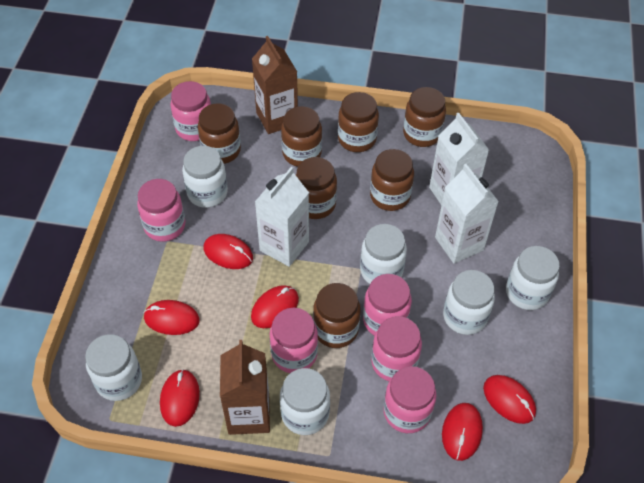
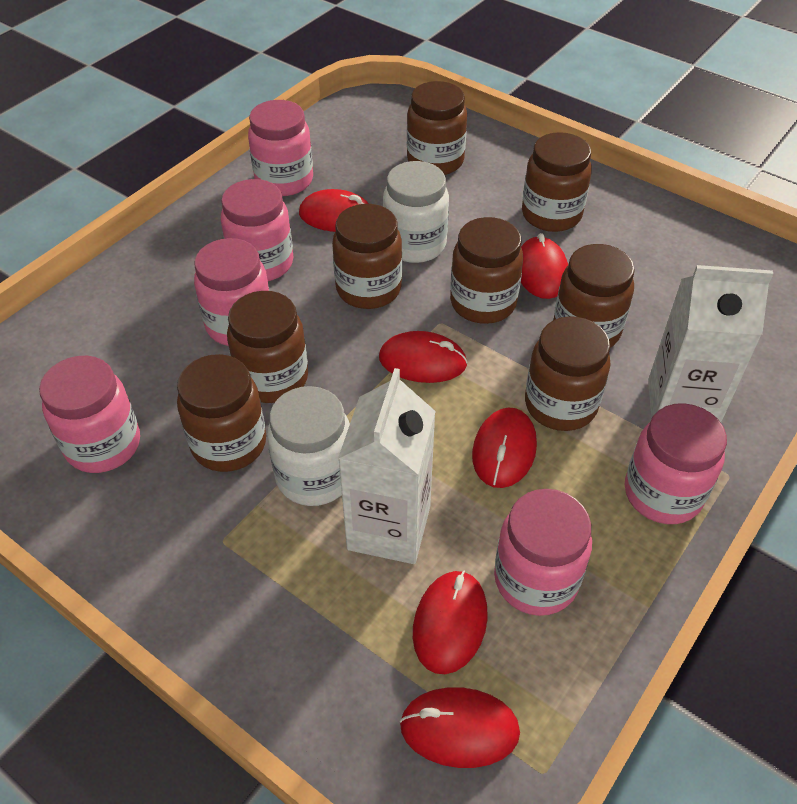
brown carton: [220,340,270,435] [252,36,298,134] = 2 -> none = 0
brown jar: [198,103,241,164] [281,106,322,167] [296,157,337,219] [313,283,361,348] [338,92,379,152] [370,149,414,211] [403,87,446,147] = 7 -> [177,354,266,472] [227,291,308,403] [332,204,402,309] [407,81,467,175] [450,217,523,324] [522,132,592,232] [525,316,611,431] [553,244,635,348] = 8
white carton: [255,167,309,267] [429,113,489,205] [435,164,499,263] = 3 -> [338,368,436,564] [648,265,773,422] = 2
white jar: [85,334,142,401] [182,146,228,208] [280,368,330,435] [360,224,407,284] [443,270,495,335] [506,246,560,310] = 6 -> [267,386,350,506] [383,161,449,263] = 2

